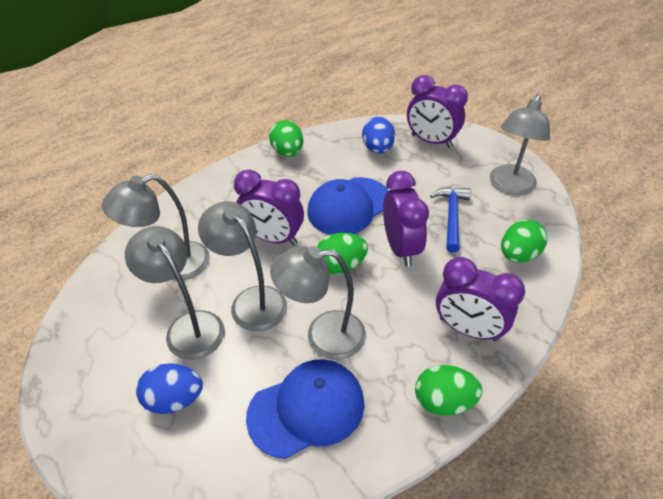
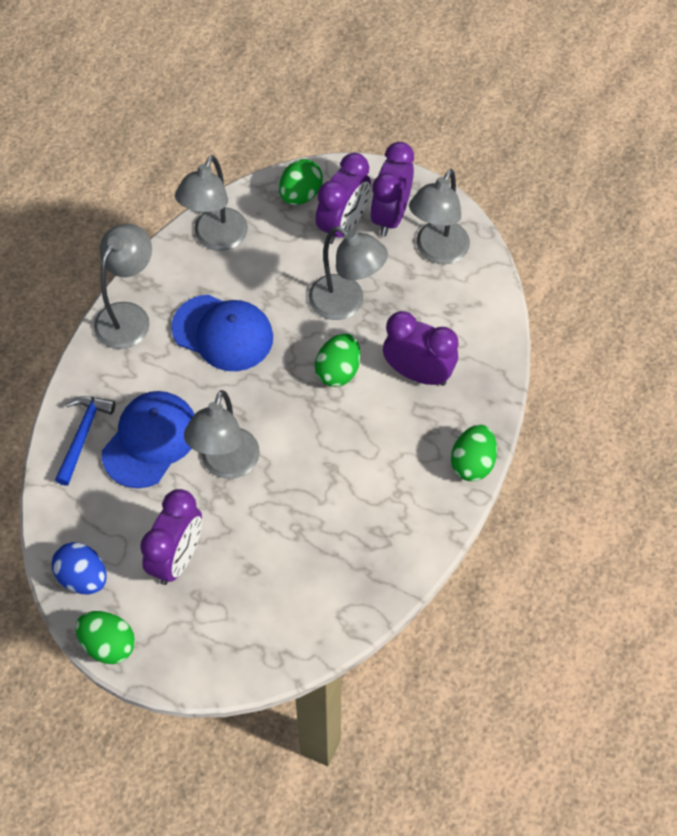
blue egg: [136,363,203,414] [362,117,395,154] = 2 -> [52,542,106,594] = 1

